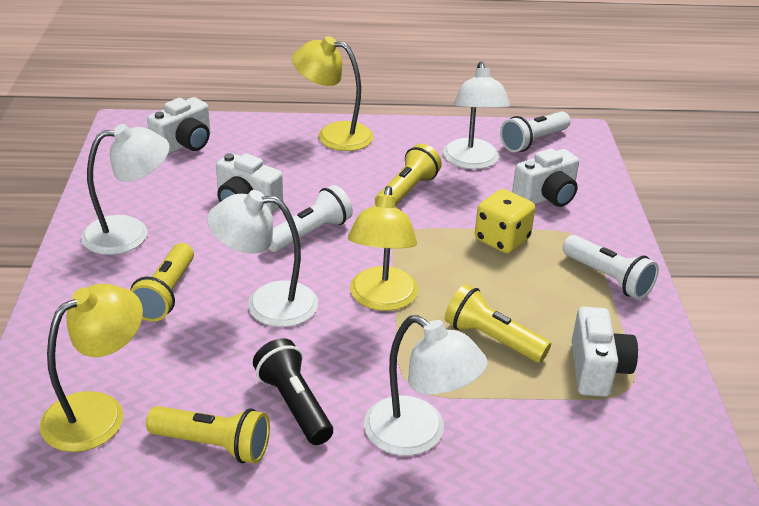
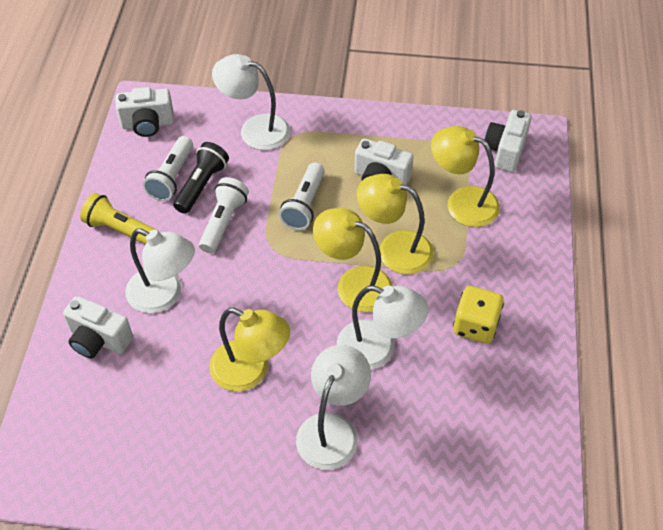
yellow flashlight: [130,243,194,322] [146,406,270,463] [375,144,442,206] [445,284,551,363] = 4 -> [80,193,159,244] = 1
yellow lamp: [39,284,143,452] [292,36,373,151] [348,186,418,311] = 3 -> [209,308,290,391] [313,208,393,312] [357,174,434,274] [431,126,500,227] = 4

